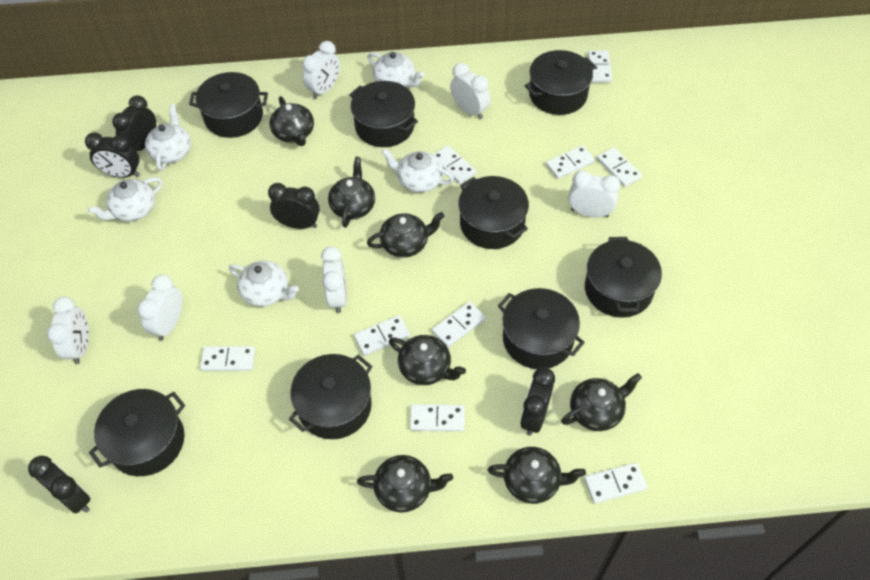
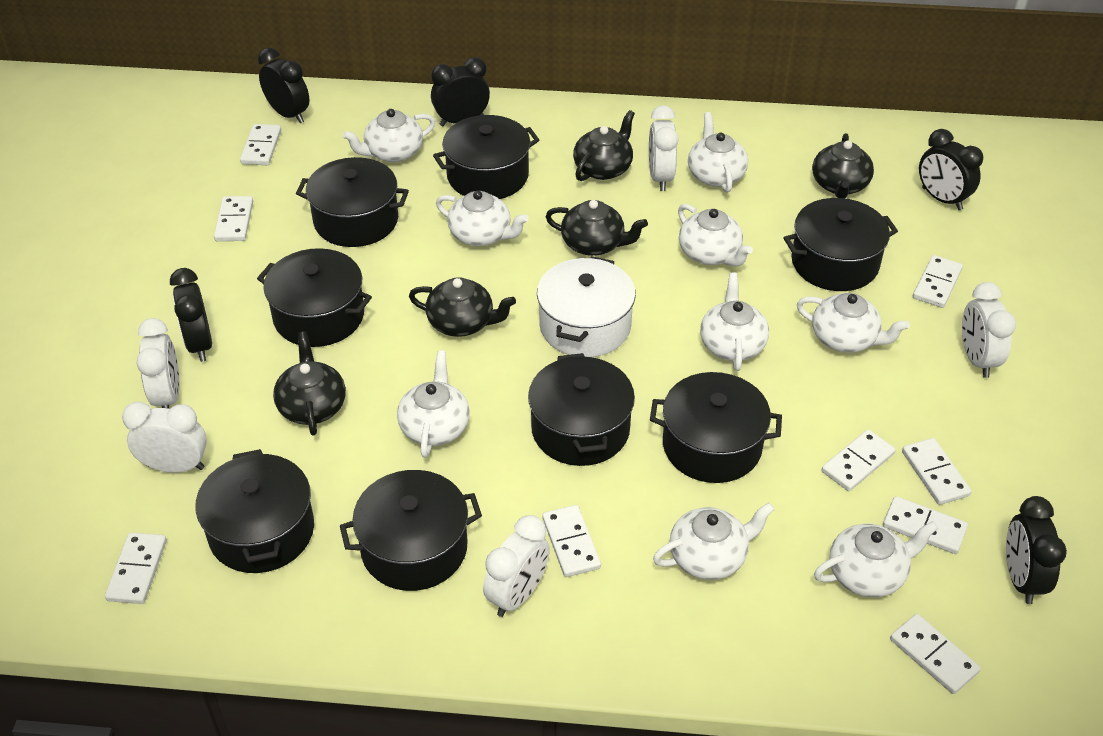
black teapot: [270,96,314,146] [328,157,375,228] [357,455,453,513] [367,212,444,257] [389,335,466,385] [488,447,586,504] [561,373,642,431] = 7 -> [273,331,346,436] [409,277,516,337] [545,200,648,256] [573,110,635,181] [812,133,874,198] = 5
white clock: [47,296,89,364] [137,274,182,341] [302,41,340,99] [321,246,347,313] [450,63,490,119] [569,170,620,217] = 6 -> [122,402,207,473] [137,318,180,409] [483,515,550,617] [649,105,679,191] [962,282,1016,378] = 5
white pot: none = 0 -> [537,256,636,357] = 1
white teapot: [88,177,163,222] [145,104,191,171] [229,260,299,307] [368,52,425,87] [381,148,454,193] = 5 -> [342,109,435,162] [397,350,470,458] [436,191,529,246] [653,503,775,580] [678,204,753,266] [688,112,748,193] [700,272,769,371] [797,293,910,353] [814,521,938,597] = 9

